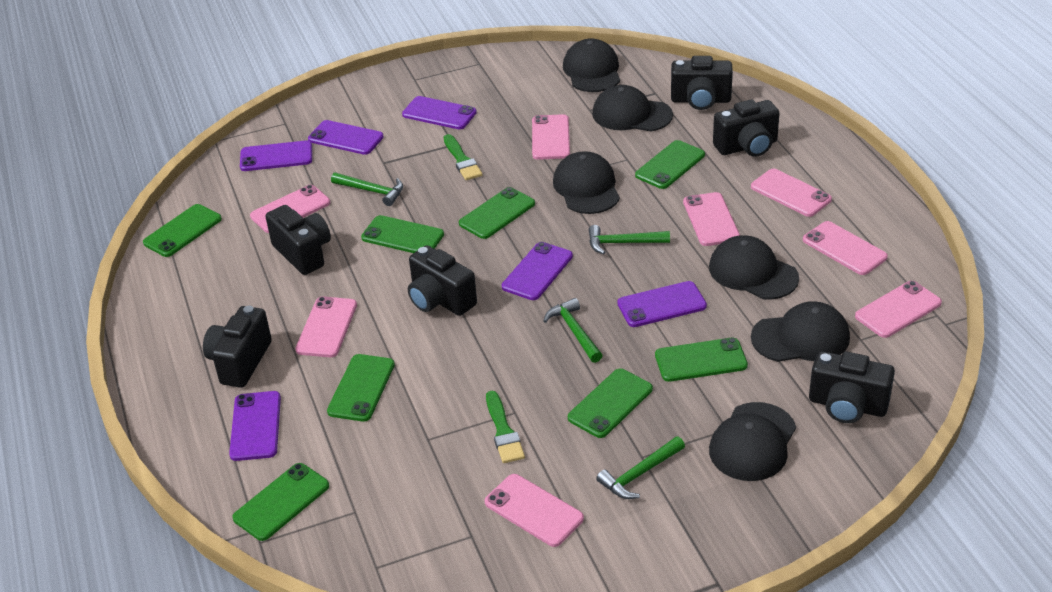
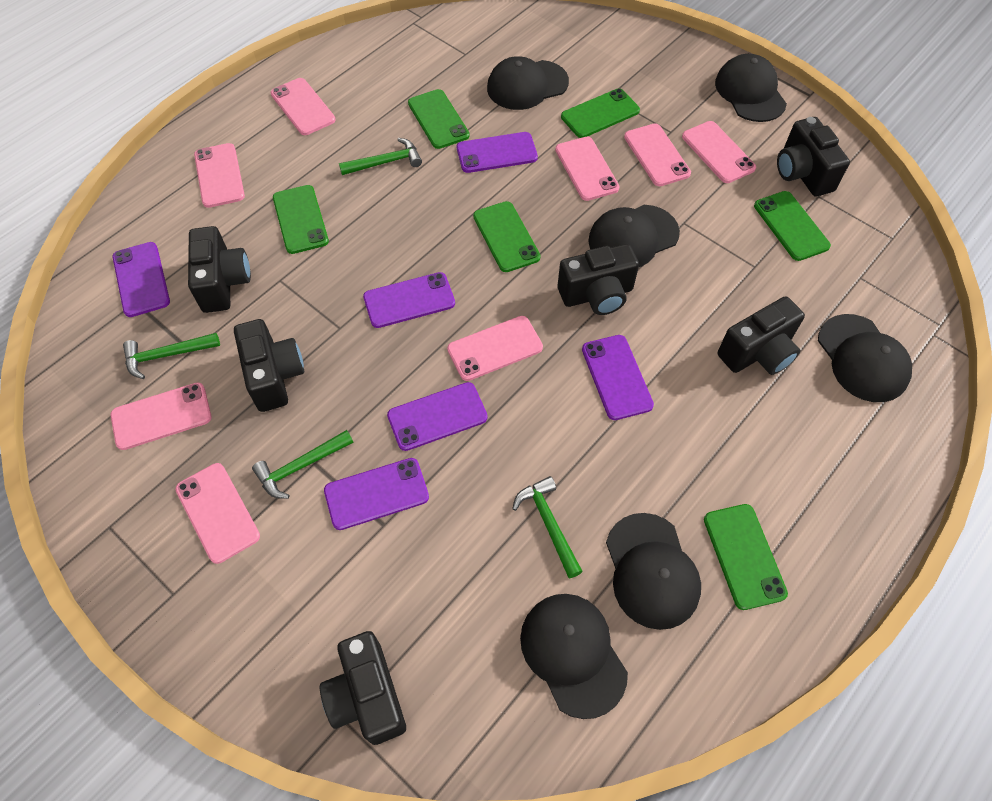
green brush: [444,134,483,180] [486,391,525,463] = 2 -> none = 0
green phone: [143,204,222,257] [232,463,329,541] [327,354,395,422] [361,215,444,253] [459,187,535,239] [568,368,653,438] [635,140,705,189] [655,338,748,382] = 8 -> [273,185,329,254] [408,89,470,149] [473,201,540,272] [561,88,640,138] [704,504,788,610] [754,191,831,261] = 6

